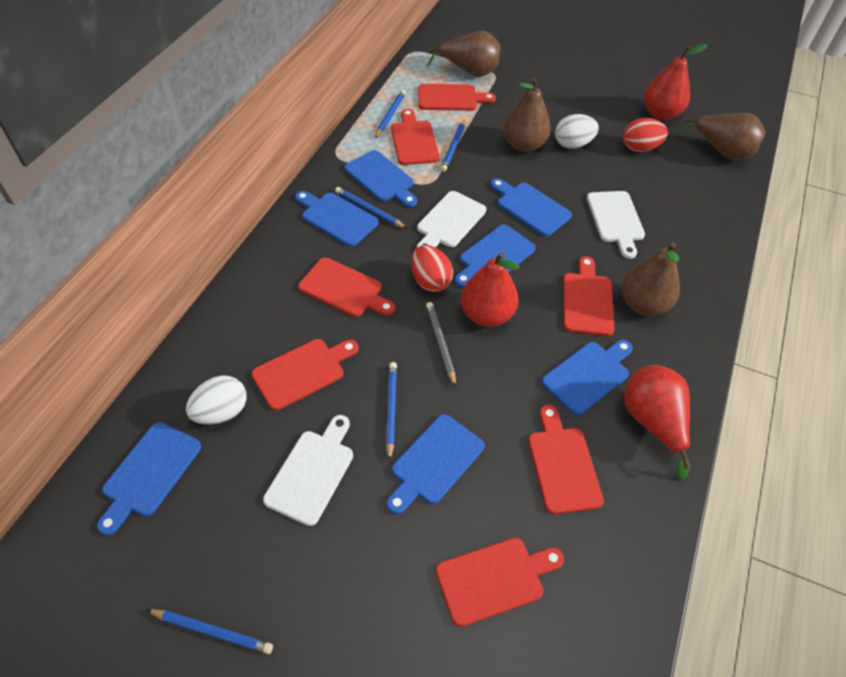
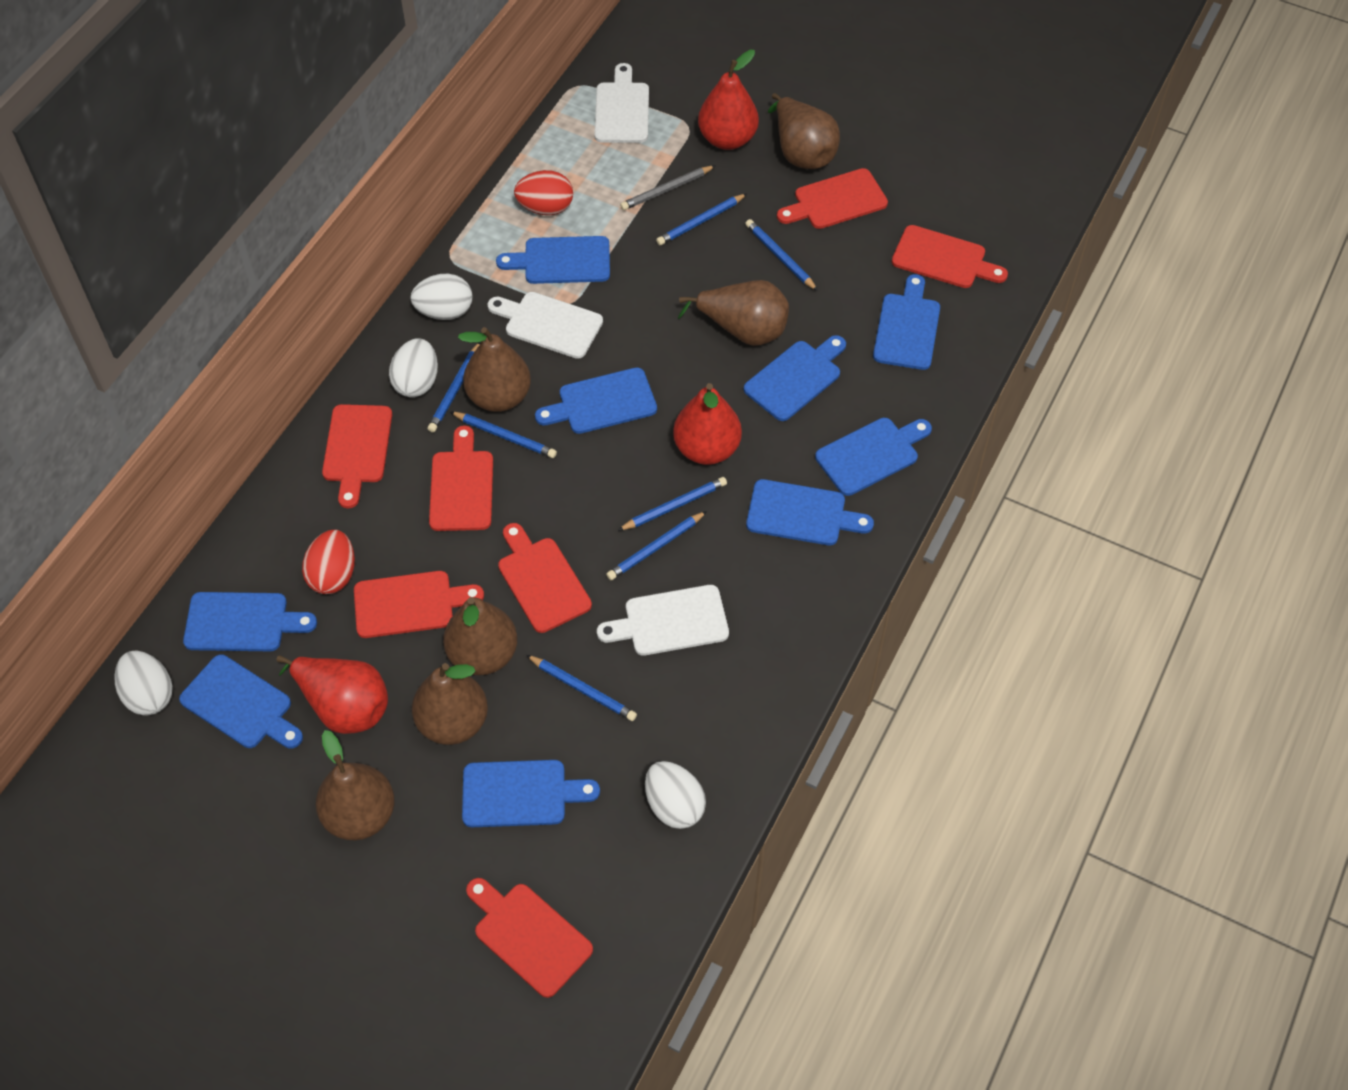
blue cutting board: [97,422,201,536] [295,191,378,247] [345,150,417,207] [387,414,484,514] [455,225,536,287] [490,178,572,237] [542,340,633,416] = 7 -> [179,654,303,749] [183,592,317,651] [462,760,600,827] [496,236,610,284] [535,367,657,434] [744,335,846,421] [746,479,874,545] [815,418,932,496] [873,274,940,370] = 9
blue pencil: [147,609,273,654] [335,187,407,228] [375,90,406,138] [386,362,397,461] [441,119,465,172] = 5 -> [428,342,480,432] [450,411,557,458] [526,655,637,721] [606,511,707,580] [617,477,727,531] [656,194,747,245] [745,219,818,291] = 7
brown pear: [427,31,500,77] [503,78,551,152] [621,242,680,316] [676,113,765,161] = 4 -> [316,730,395,840] [412,663,488,745] [443,597,518,675] [458,327,531,412] [678,280,789,346] [768,93,840,169] = 6
white egg: [186,375,247,425] [555,114,599,149] = 2 -> [114,650,173,716] [389,338,438,398] [410,274,473,320] [645,761,706,829] = 4

